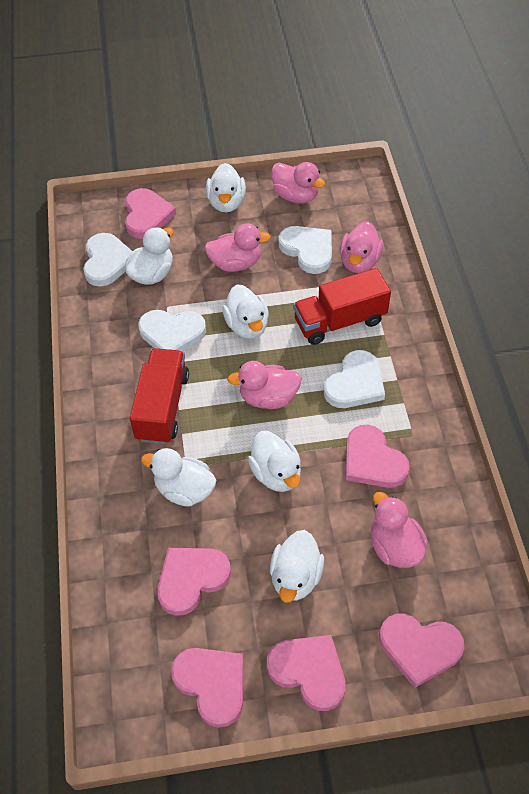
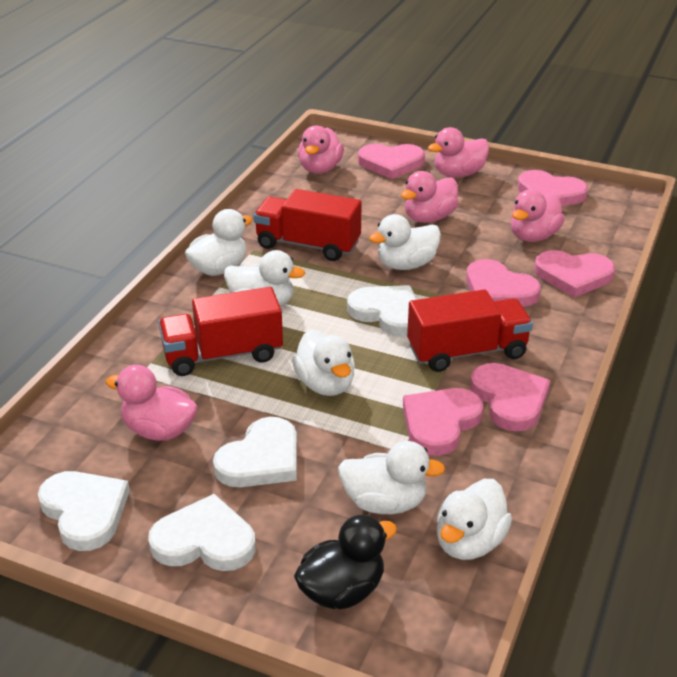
black duck: none = 0 -> [294,515,397,609] = 1
red truck: [130,348,189,444] [293,268,391,345] = 2 -> [158,287,283,376] [254,189,362,261] [407,289,533,372] = 3

